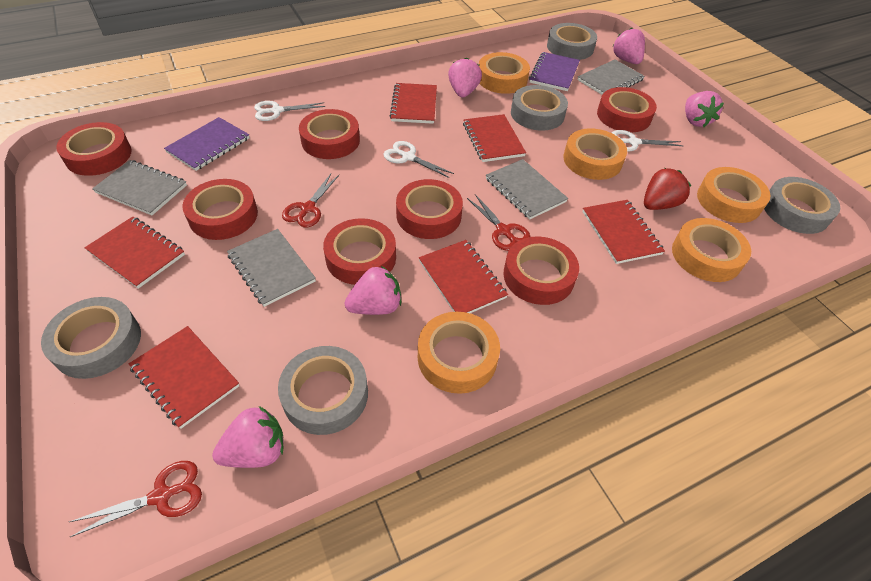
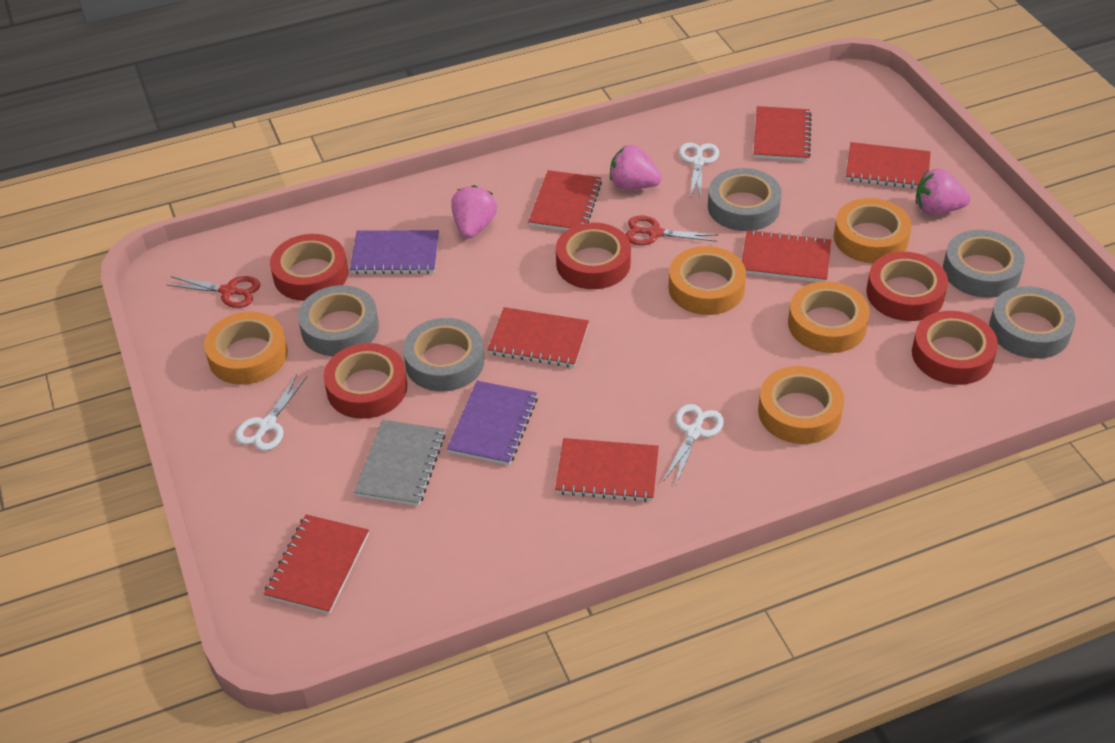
grey notebook: [92,160,187,215] [227,229,316,307] [486,159,568,219] [577,59,645,95] = 4 -> [354,420,445,506] = 1
pink strawberry: [212,406,284,468] [345,266,401,315] [448,57,482,98] [613,28,645,64] [685,91,724,127] = 5 -> [451,185,497,238] [610,145,662,189] [916,169,971,215] = 3
red notebook: [85,216,185,289] [129,326,240,429] [390,83,437,124] [419,240,508,313] [463,114,526,162] [582,200,665,264] = 6 -> [264,514,369,614] [488,307,589,367] [528,170,602,231] [555,438,659,502] [742,230,831,282] [754,106,812,161] [846,142,931,189] = 7
red scissors: [69,461,202,537] [282,174,339,227] [467,194,531,251] = 3 -> [167,276,260,308] [626,216,718,245] = 2
red strawberry: [644,168,691,210] = 1 -> none = 0
red tape: [56,122,132,176] [182,179,258,240] [299,109,360,159] [323,218,396,285] [396,179,463,239] [503,237,579,305] [597,87,657,132] = 7 -> [270,234,348,301] [324,343,407,419] [556,223,631,289] [867,252,948,321] [912,311,998,385] = 5

